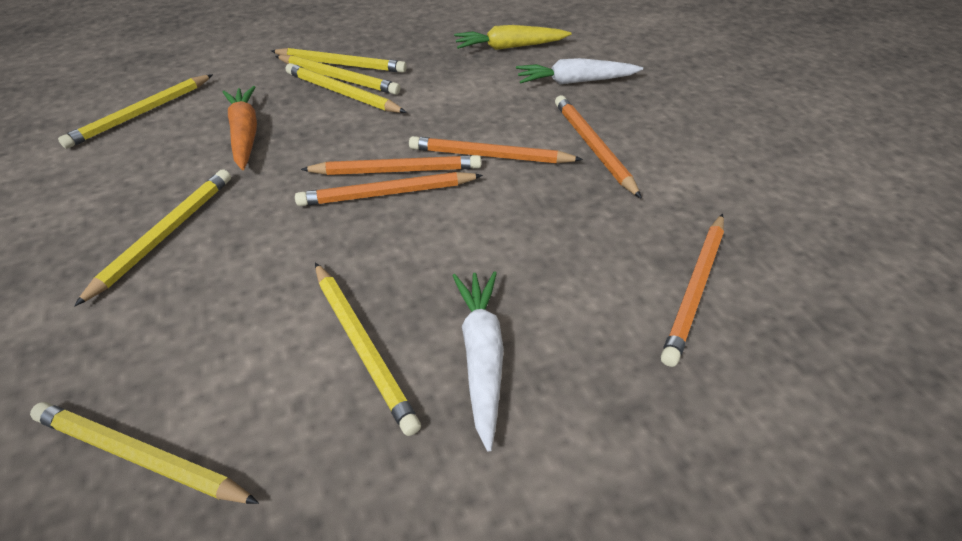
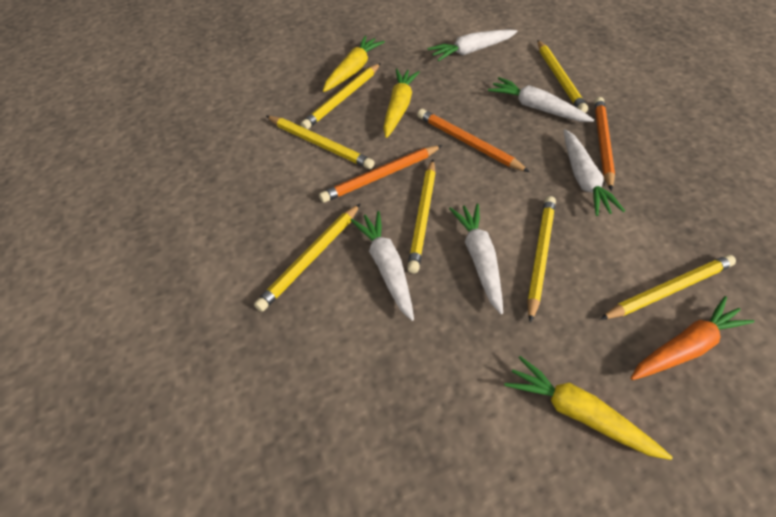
orange pencil: [295,172,483,206] [300,155,481,175] [409,136,583,163] [555,95,642,199] [661,214,724,367] = 5 -> [319,145,442,203] [417,109,530,172] [594,97,615,191] = 3
white carrot: [452,271,504,451] [516,58,643,84] = 2 -> [350,211,414,321] [428,29,517,61] [449,203,503,314] [488,77,594,122] [563,129,625,216] = 5
yellow carrot: [454,25,571,50] = 1 -> [323,36,385,92] [383,69,420,138] [504,356,673,460] = 3

